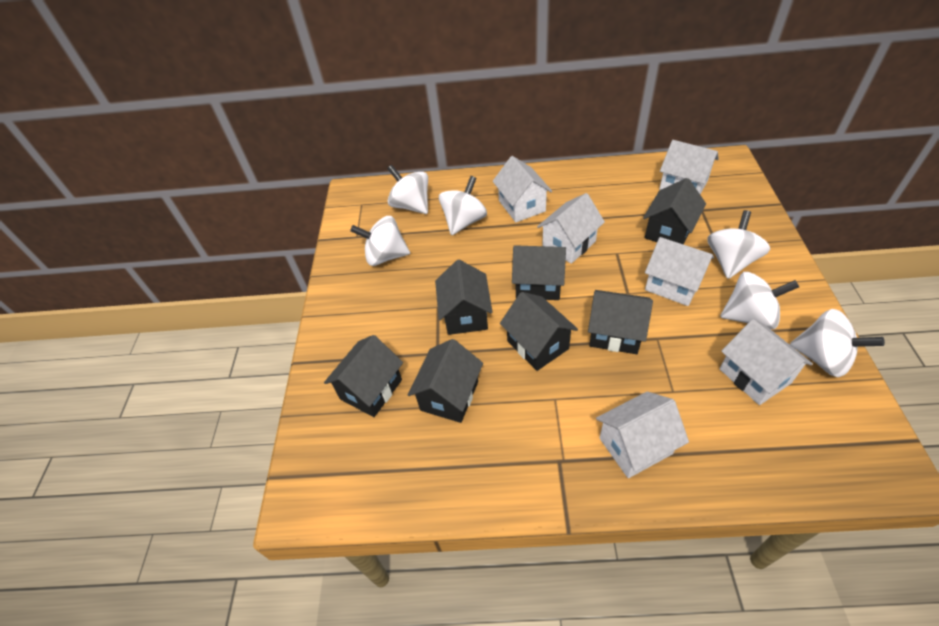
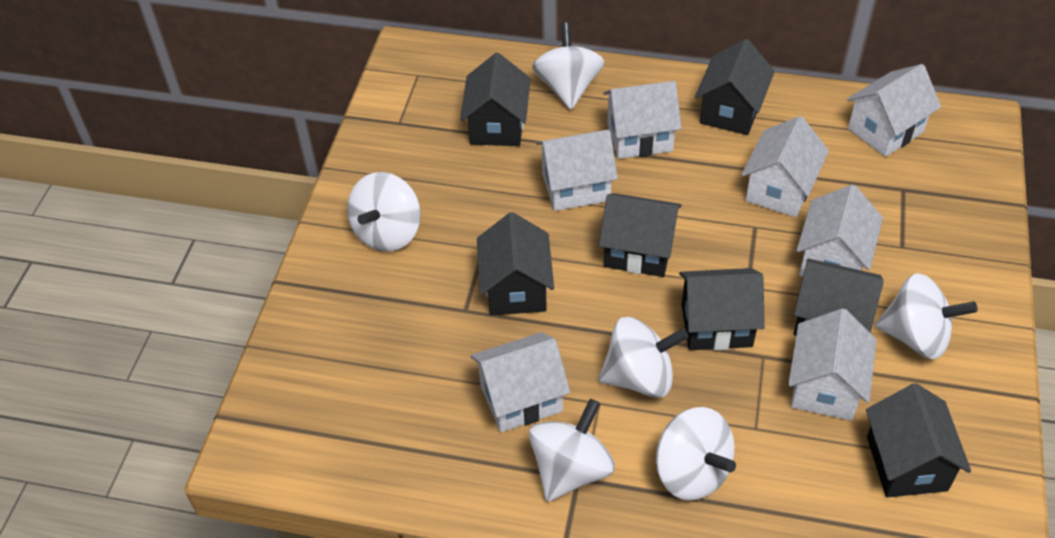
white house: [493,156,552,222] [537,193,605,264] [596,391,689,478] [645,237,714,306] [659,140,718,194] [720,319,813,405] = 6 -> [471,332,570,432] [536,129,618,211] [603,81,682,159] [742,116,829,217] [788,308,877,420] [797,185,883,277] [847,64,941,157] = 7

